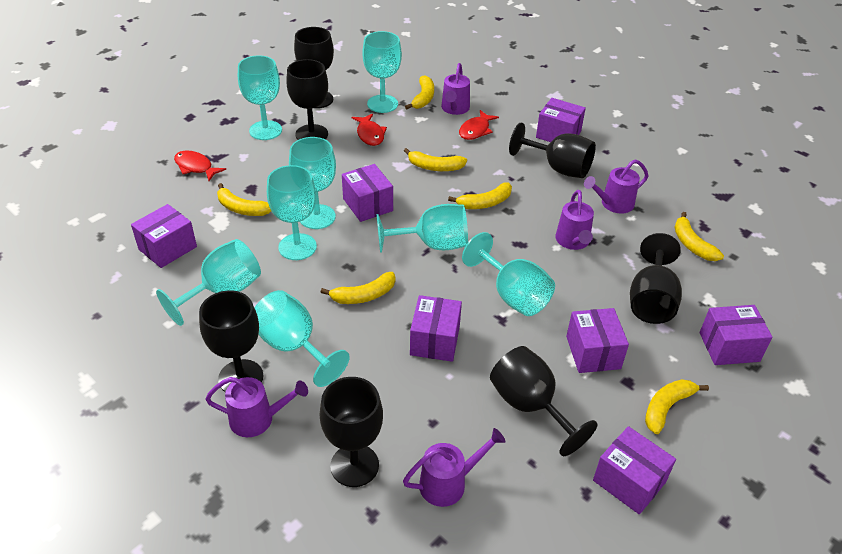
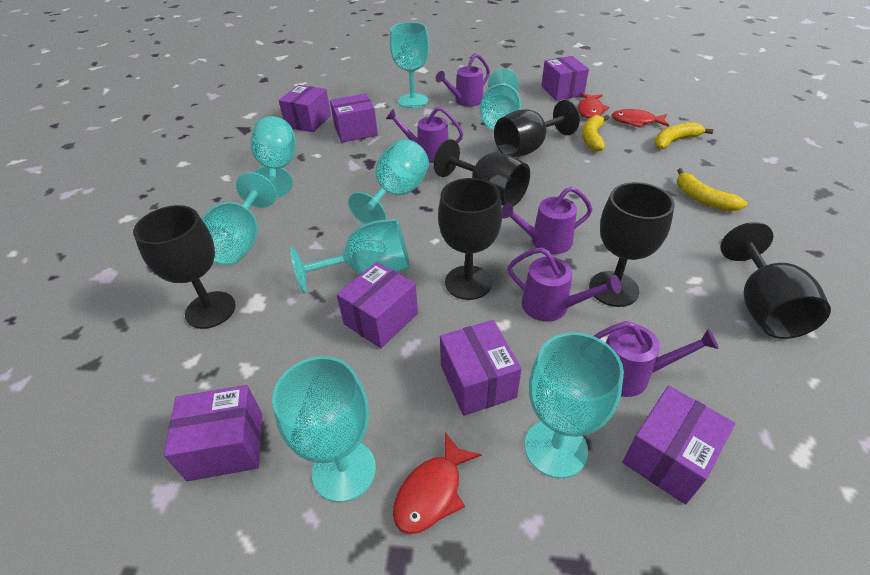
black goblet: [199,291,264,392] [286,59,328,140] [294,27,334,108] [319,377,383,487] [490,346,598,456] [509,123,596,178] [630,233,682,324] = 7 -> [133,205,236,329] [434,139,530,206] [438,178,502,300] [494,100,580,157] [589,182,675,307] [720,222,831,339] = 6
yellow banana: [217,183,271,216] [321,272,395,304] [404,148,467,171] [405,75,434,109] [448,182,512,209] [645,379,709,434] [674,212,724,261] = 7 -> [582,115,609,151] [654,122,713,149] [677,168,747,211] = 3

